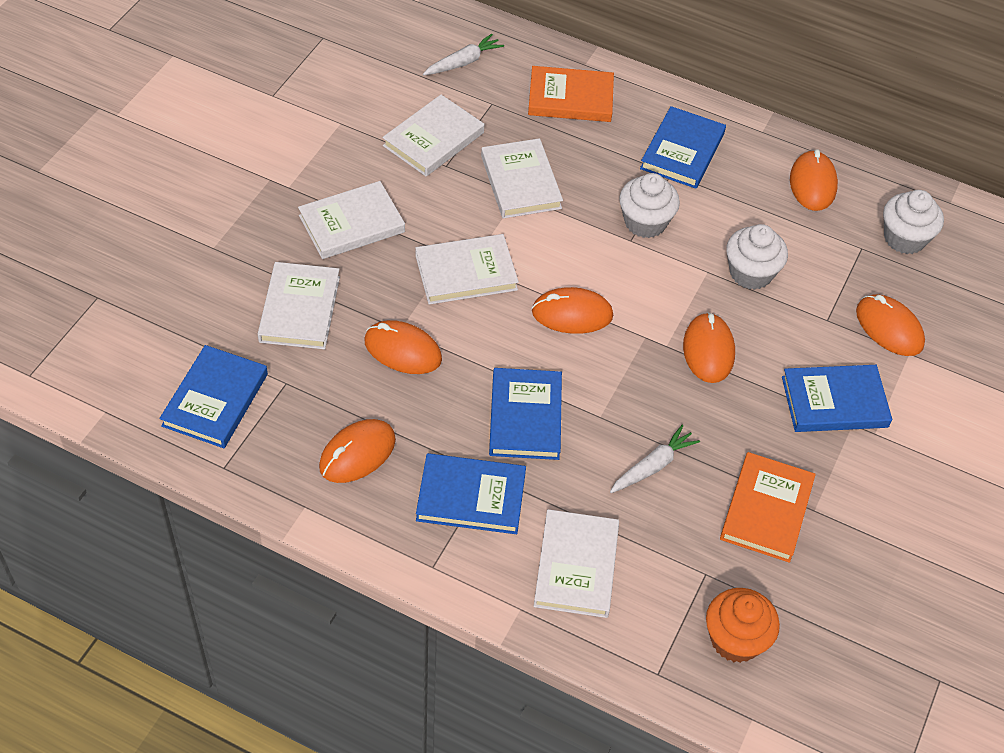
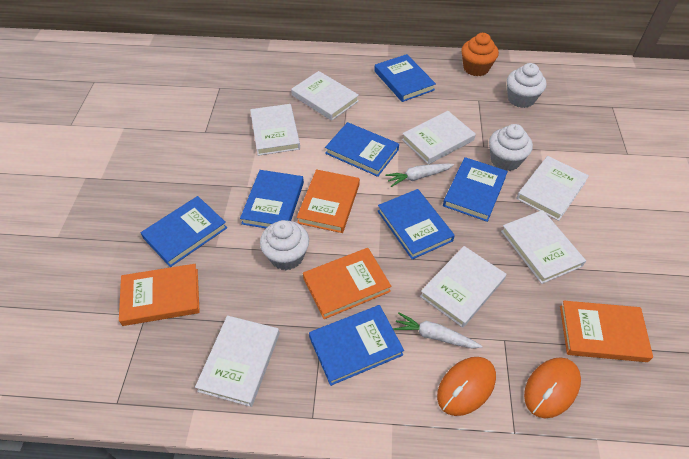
blue book: [159,345,268,448] [416,453,526,534] [489,368,562,460] [640,106,726,189] [782,365,892,432] = 5 -> [141,196,227,267] [240,170,304,228] [309,305,404,386] [325,122,399,177] [374,54,436,102] [378,189,455,260] [443,157,508,222] = 7
orange book: [528,66,614,122] [720,452,816,563] = 2 -> [119,264,200,326] [297,169,360,233] [303,248,391,319] [560,301,653,362] = 4
orange mouse: [319,419,396,483] [364,320,442,374] [532,287,613,334] [683,312,735,383] [790,149,838,211] [856,294,925,356] = 6 -> [437,357,496,416] [524,357,581,418] = 2
white book: [258,262,340,349] [298,181,405,259] [382,95,484,176] [416,234,519,305] [481,138,563,219] [534,509,619,618] = 6 -> [195,315,280,407] [250,104,300,156] [291,71,359,121] [402,111,476,164] [420,246,506,328] [501,210,586,284] [516,156,589,221] = 7

